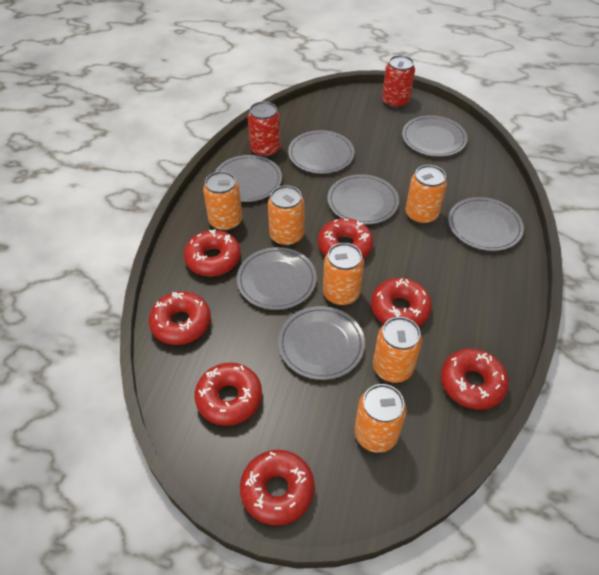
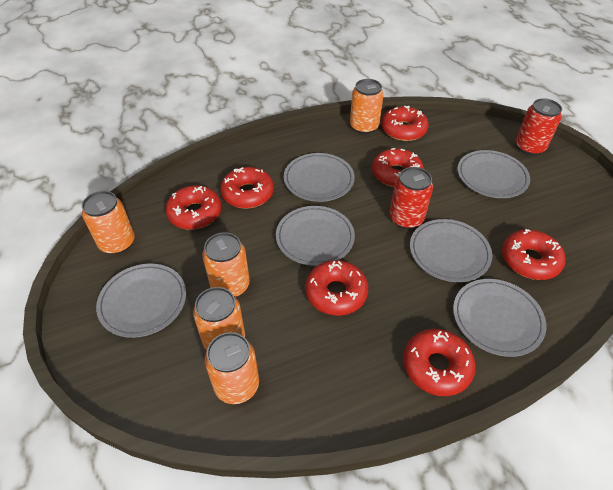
grey plate: [215,155,282,202] [237,247,317,310] [278,306,365,380] [288,130,355,174] [328,174,399,225] [402,115,468,157] [448,197,524,251] = 7 -> [96,264,186,338] [276,206,355,266] [284,153,355,202] [410,219,492,282] [453,279,546,357] [457,150,530,198] = 6
orange can: [203,171,242,231] [268,185,305,246] [323,243,364,306] [354,384,407,453] [373,317,422,383] [406,165,447,225] = 6 -> [82,191,135,254] [193,287,245,351] [203,232,250,297] [205,332,259,404] [350,79,384,134] = 5

